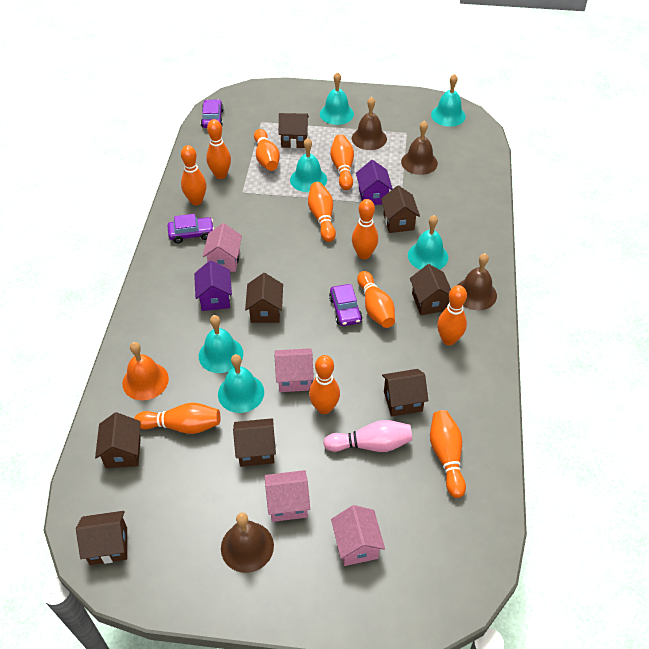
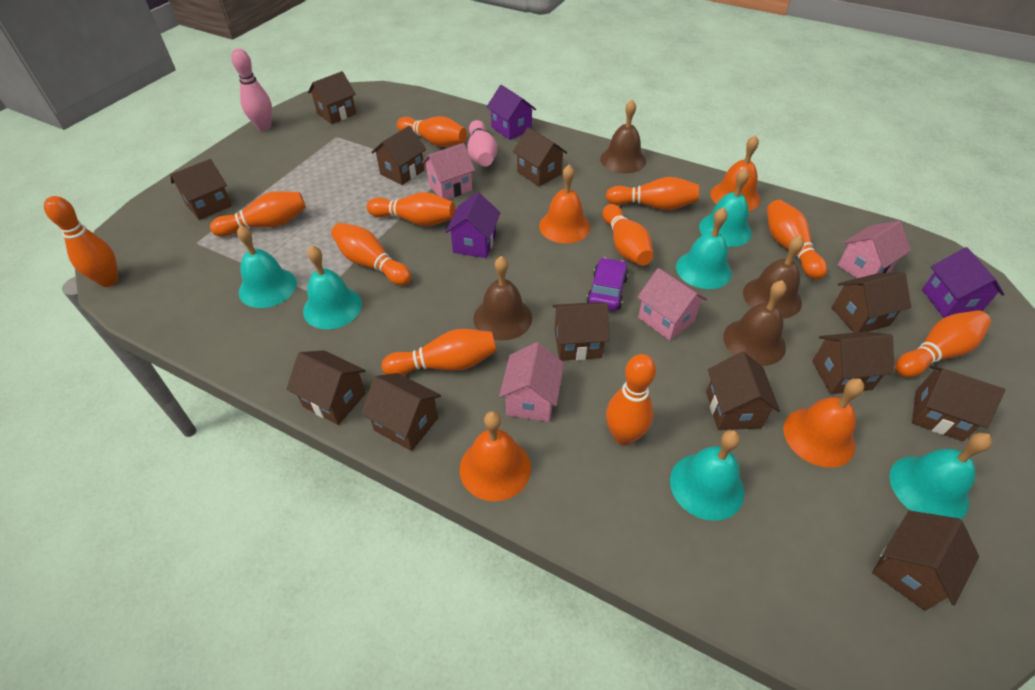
brown house: [76,511,127,565] [95,412,141,468] [233,418,276,467] [245,273,283,323] [279,113,309,148] [381,185,420,233] [382,369,428,417] [410,264,451,315] = 8 -> [170,159,232,220] [286,350,366,425] [308,71,356,124] [361,373,441,451] [371,126,426,185] [513,127,567,186] [552,302,610,361] [706,352,780,430] [812,331,895,394] [832,272,911,333] [872,511,979,611] [912,365,1005,441] = 12
orange bell: [122,342,169,400] = 1 -> [460,411,531,501] [539,164,590,243] [710,135,760,211] [783,378,864,468] = 4
pink bowling pin: [323,420,413,452] = 1 -> [231,49,272,131] [467,120,497,166] = 2
purple car: [168,214,214,243] [201,99,223,128] [329,284,362,326] = 3 -> [586,258,629,311] = 1
purple house: [194,260,232,311] [356,160,393,205] = 2 -> [445,192,501,258] [487,85,536,140] [922,247,1005,318] = 3

